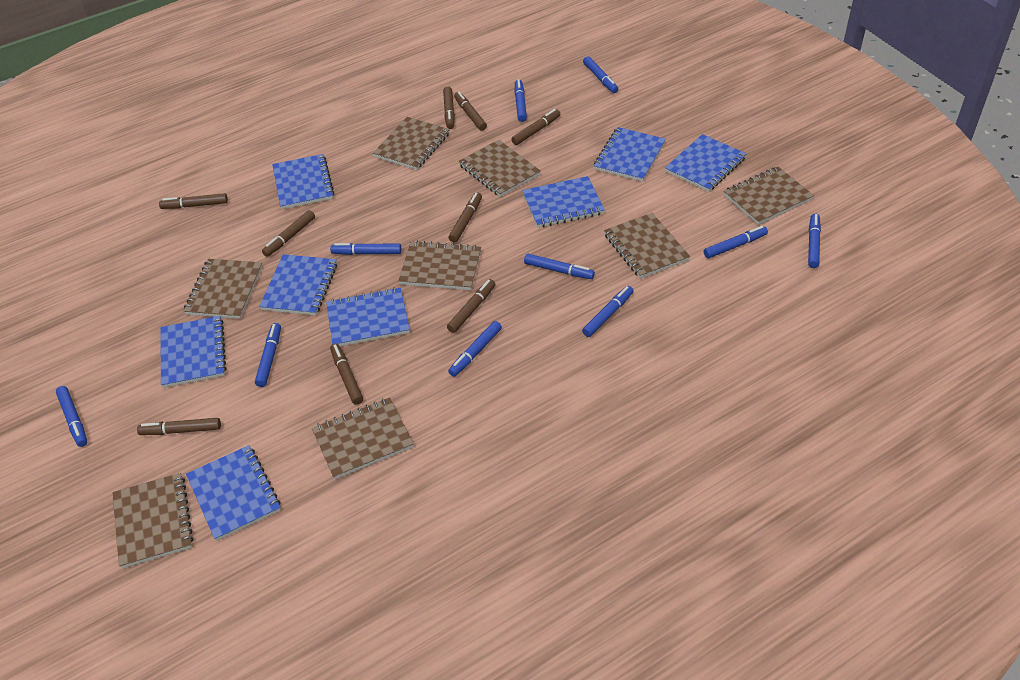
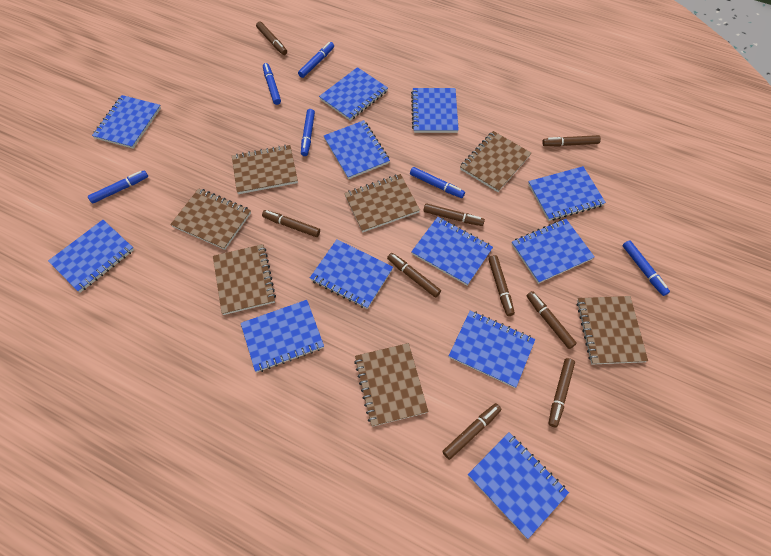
blue marker: [56,386,87,447] [255,323,281,387] [330,243,401,255] [448,321,502,377] [515,79,527,122] [524,254,595,279] [582,286,633,337] [583,56,618,93] [704,226,768,258] [808,214,821,268] = 10 -> [88,170,148,204] [263,63,281,105] [298,42,334,78] [301,109,315,156] [410,167,465,198] [622,240,670,296] = 6
blue notebook: [160,316,226,388] [186,445,281,541] [259,254,337,316] [272,154,334,209] [326,287,410,346] [522,176,605,228] [594,127,666,182] [665,134,746,192] = 8 -> [48,220,134,293] [92,95,161,149] [241,300,324,372] [310,239,393,309] [319,67,388,120] [324,120,390,179] [411,88,459,133] [411,217,493,285] [449,311,535,388] [468,433,569,539] [512,219,595,284] [528,166,606,221] = 12
brown notebook: [112,473,194,568] [184,259,263,319] [312,397,414,479] [373,117,450,170] [398,240,481,290] [458,140,541,197] [604,213,690,279] [724,167,814,225] = 8 -> [170,188,251,250] [213,244,276,315] [232,145,298,194] [344,174,420,232] [354,343,428,427] [460,131,531,192] [577,296,648,365] = 7

